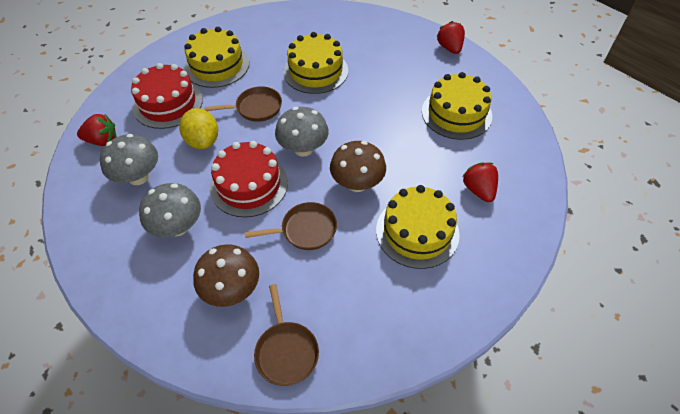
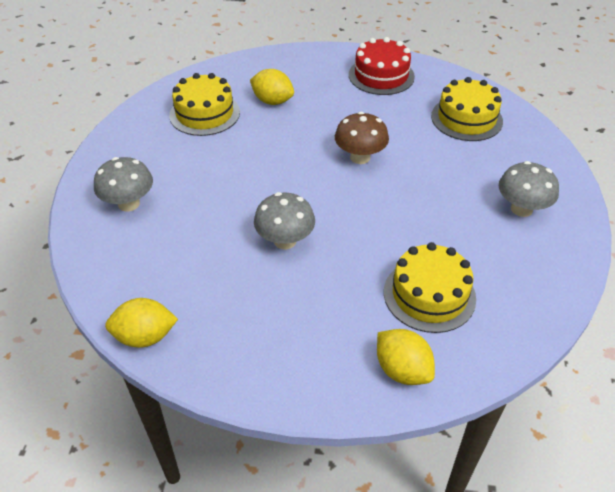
brown mushroom: [193,244,259,307] [330,141,386,192] = 2 -> [335,112,389,164] = 1
brown pan: [204,86,282,122] [245,202,337,250] [254,284,319,386] = 3 -> none = 0
red cake: [131,63,203,129] [210,141,288,217] = 2 -> [349,37,415,95] = 1
red strawberry: [77,114,116,146] [437,21,465,54] [462,162,498,202] = 3 -> none = 0
yellow cake: [184,27,249,88] [283,32,348,94] [376,185,460,269] [422,72,492,140] = 4 -> [169,73,240,136] [384,242,476,333] [431,77,503,141] = 3
yellow lemon: [180,108,218,149] = 1 -> [105,298,178,348] [250,69,294,105] [377,329,435,385] = 3

